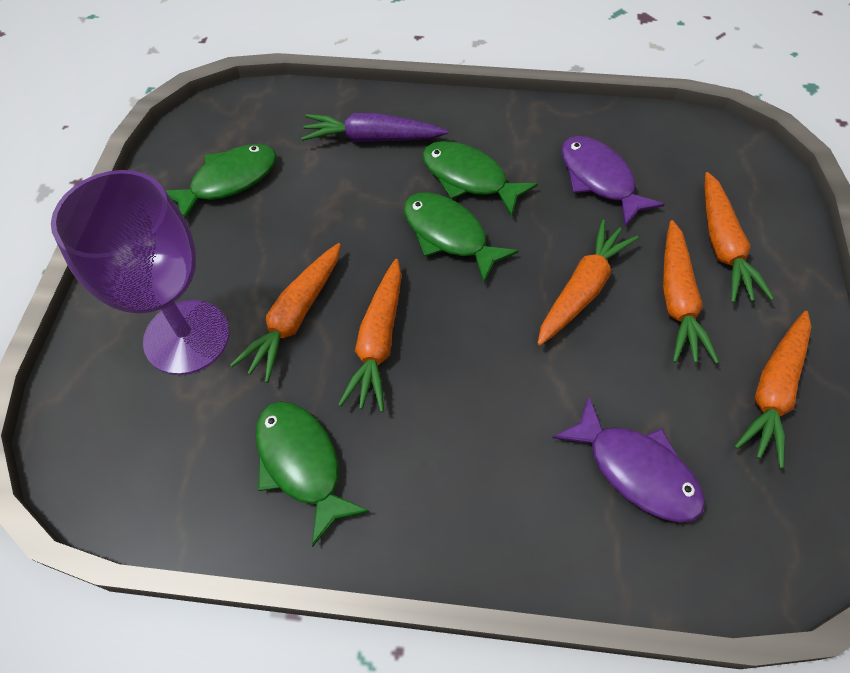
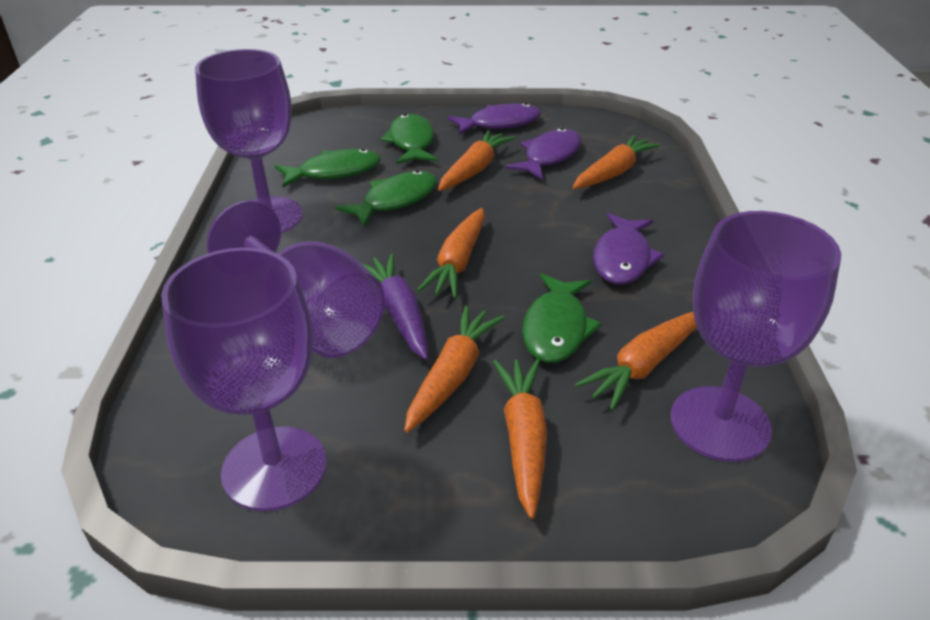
purple fish: [552,396,705,523] [561,136,665,227] = 2 -> [447,103,541,135] [506,128,581,180] [593,213,664,284] = 3
purple goblet: [51,170,230,375] = 1 -> [161,247,327,511] [195,49,303,233] [207,200,385,358] [671,211,841,462] = 4

